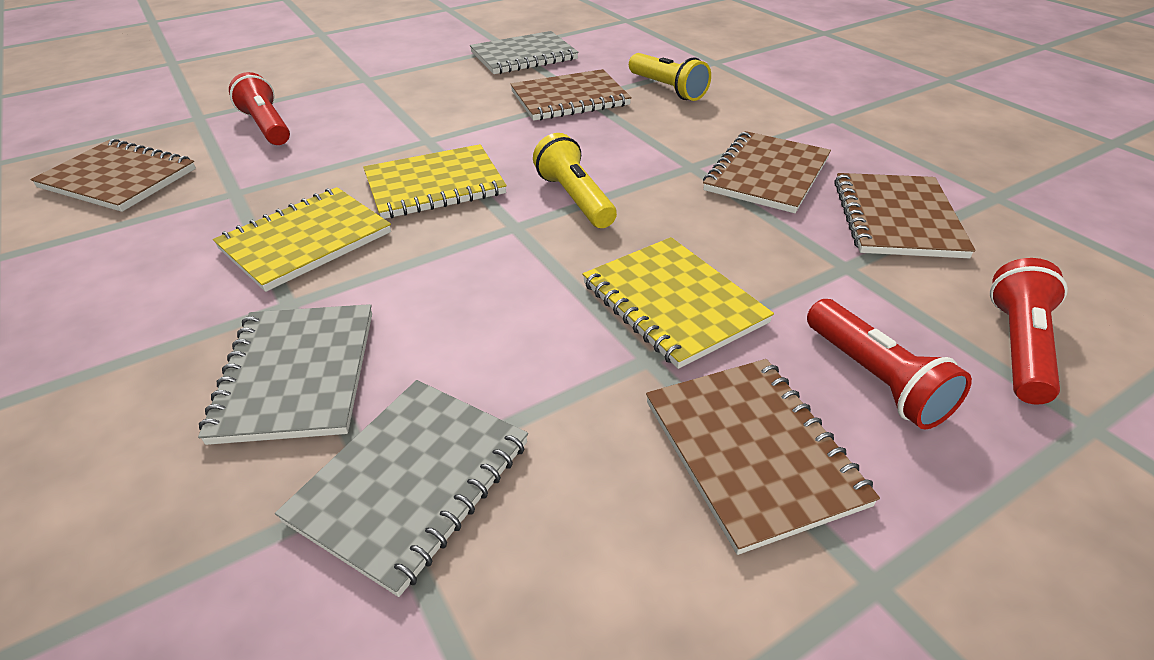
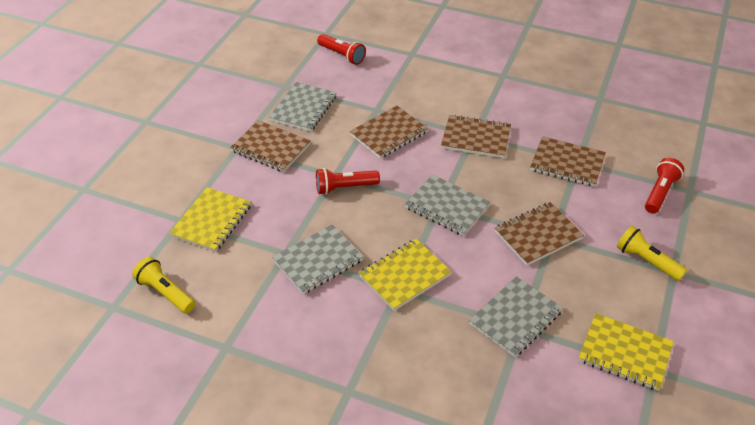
grey notebook: [198,304,372,445] [275,380,528,597] [470,31,579,74] = 3 -> [269,82,337,132] [272,225,363,294] [405,175,491,236] [469,276,563,357] = 4

